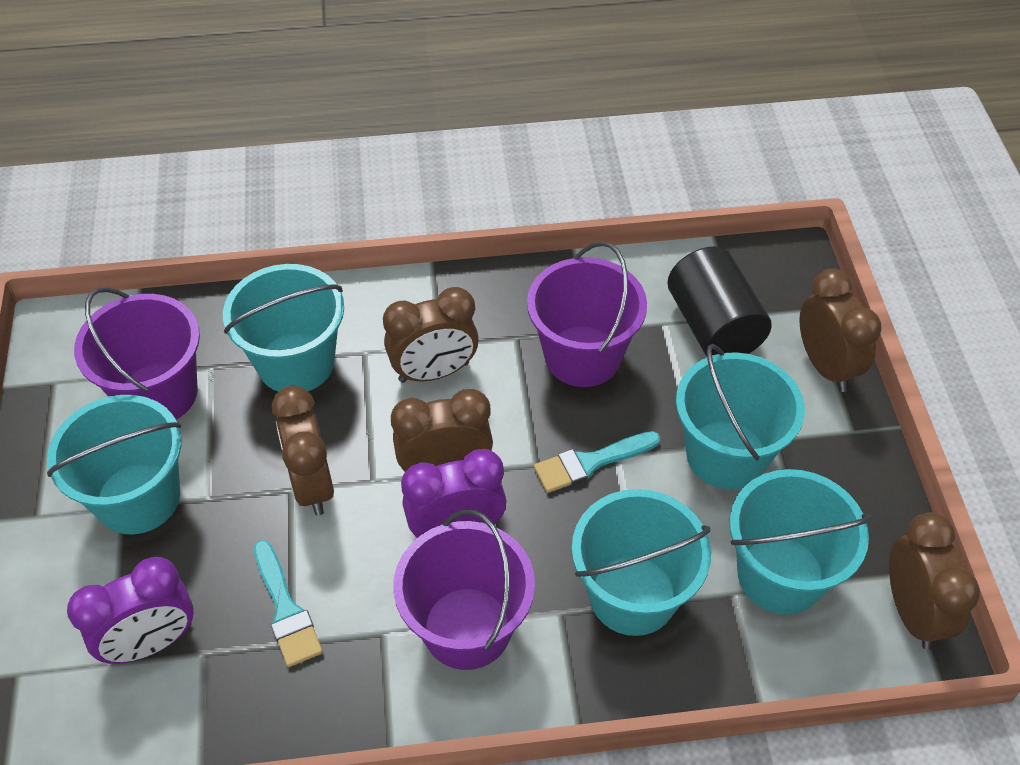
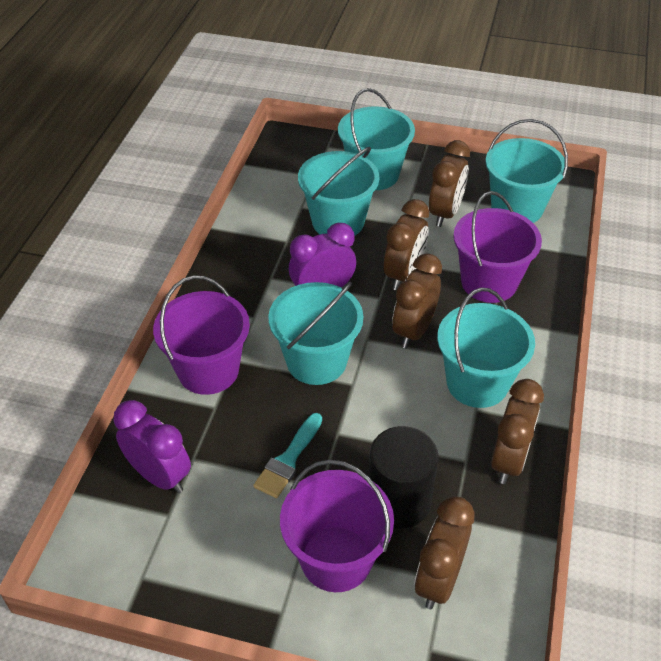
turquoise brush: [254,540,323,667] [534,431,660,493] = 2 -> [253,413,322,498] = 1

